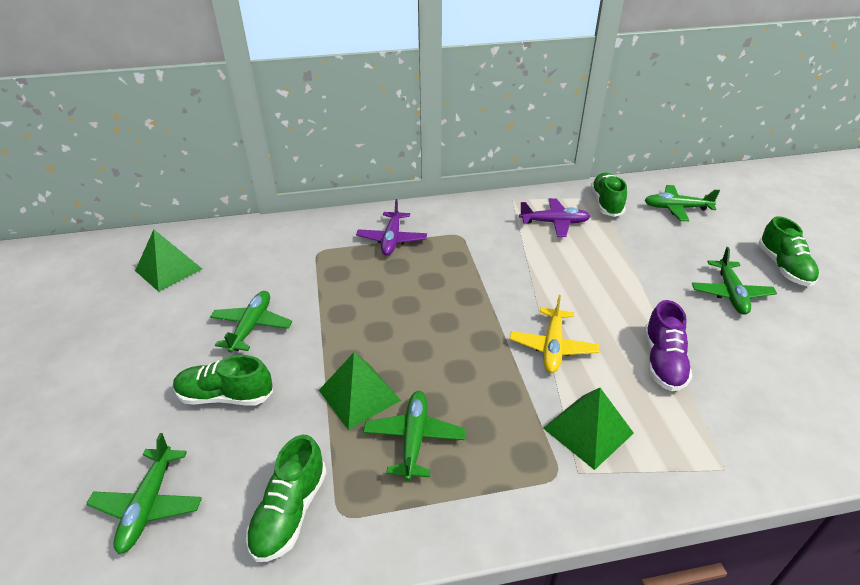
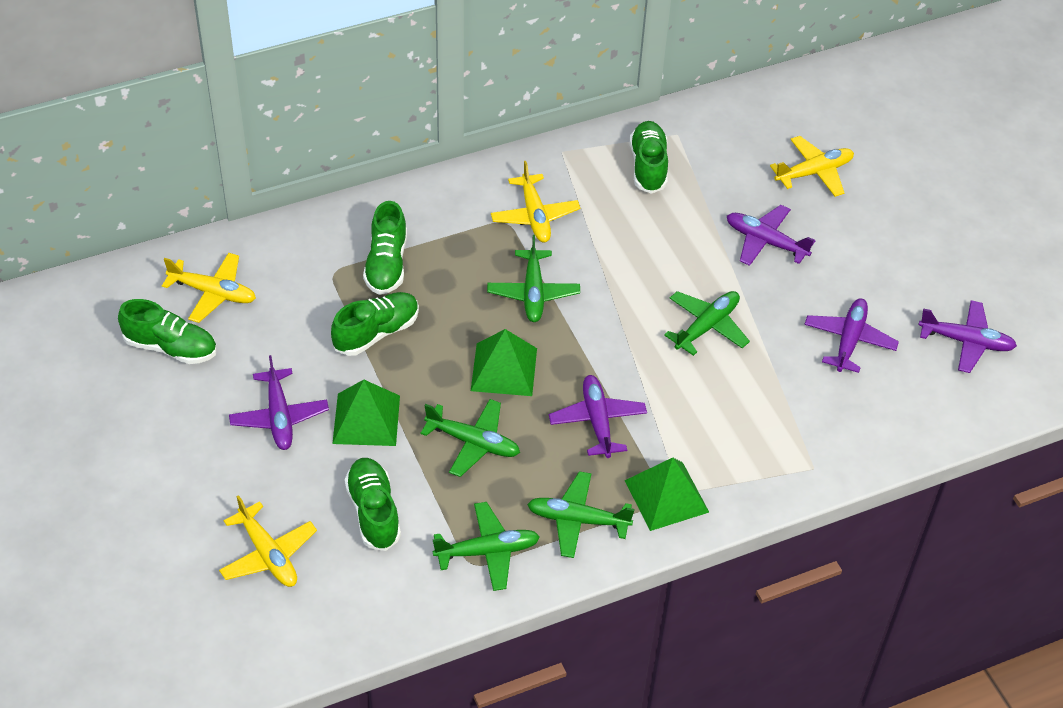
green shoe: [173,355,273,405] [246,435,327,562] [591,173,627,217] [758,216,819,286] = 4 -> [118,299,217,364] [331,292,419,356] [345,458,401,551] [363,201,407,295] [630,121,668,194] = 5
purple plane: [356,199,427,256] [519,198,591,237] = 2 -> [229,355,329,450] [549,375,647,458] [727,205,816,266] [804,298,899,373] [918,300,1017,373] = 5
purple shoe: [645,300,693,391] = 1 -> none = 0
yellow plane: [510,295,599,373] = 1 -> [162,253,256,323] [219,495,317,587] [491,161,580,242] [770,136,854,197] = 4

